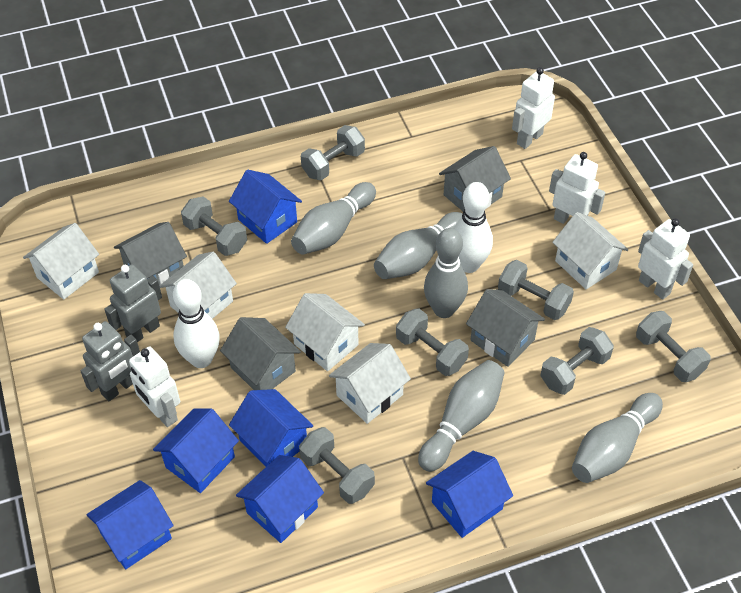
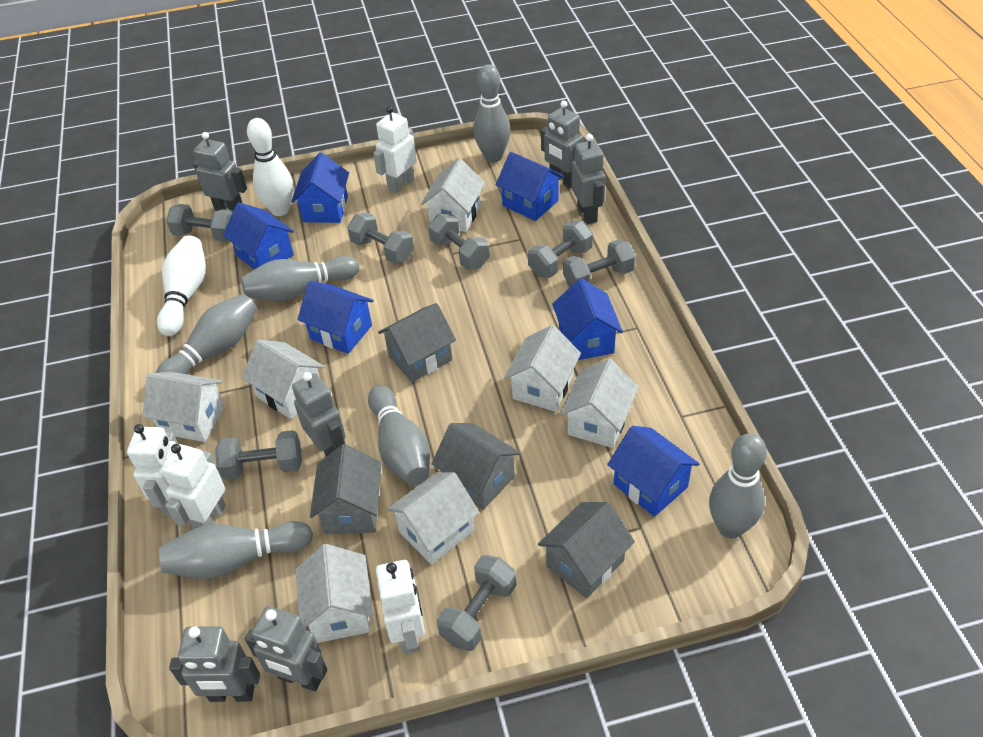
grey bowling pin: [291,182,376,255] [374,212,462,279] [418,360,505,472] [424,228,468,318] [572,393,663,483] = 5 -> [156,294,257,374] [159,521,313,579] [241,256,359,301] [368,385,430,486] [473,64,510,163] [709,433,767,538] = 6
grey robot: [80,321,140,401] [104,265,162,342] = 2 -> [169,626,260,702] [193,132,247,211] [245,606,327,692] [292,372,346,457] [541,101,583,188] [571,134,606,224] = 6
white house: [23,223,99,300] [159,251,237,319] [285,293,365,371] [329,343,411,424] [552,212,629,289] = 5 -> [142,372,225,442] [242,340,324,419] [296,544,373,643] [387,472,480,565] [421,159,485,232] [504,325,581,412] [560,359,639,448] = 7

